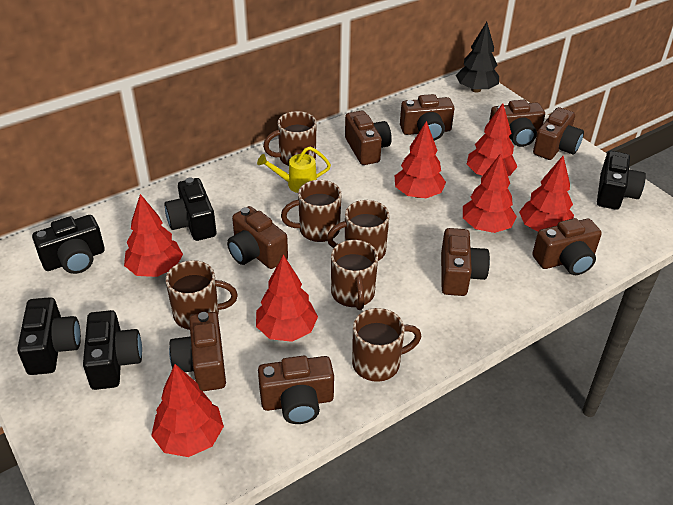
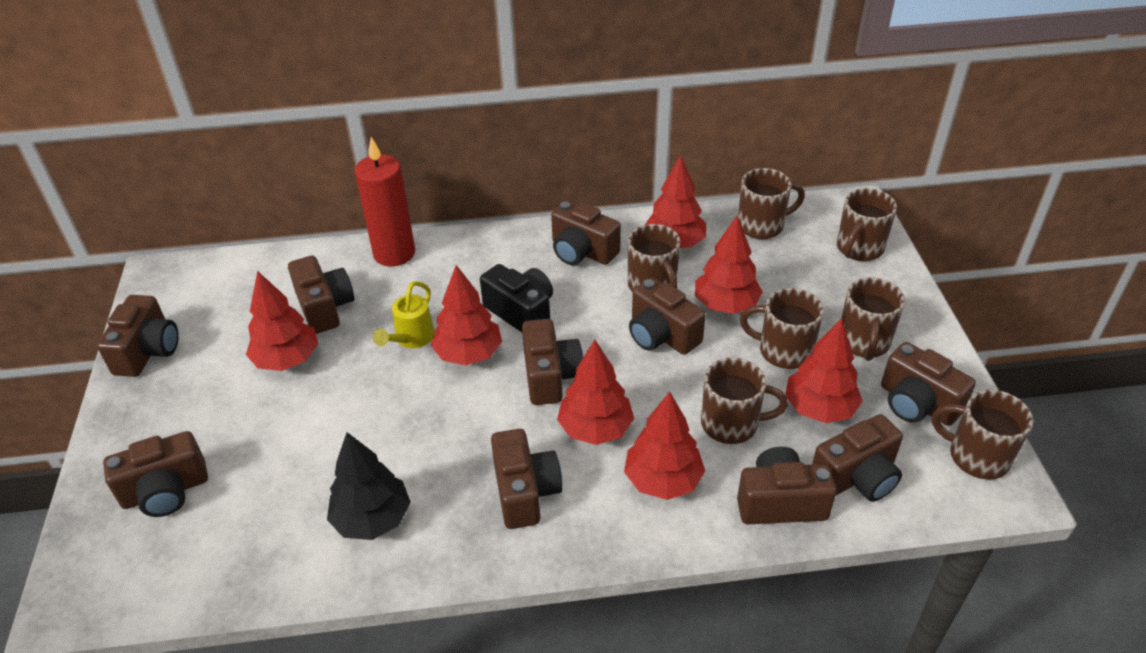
black camera: [17,297,81,375] [32,215,105,274] [83,310,142,390] [164,178,216,241] [597,151,646,210] = 5 -> [480,264,553,332] = 1
brown camera: [169,312,226,391] [227,206,288,269] [258,356,334,424] [345,111,392,165] [400,94,454,141] [441,228,490,296] [489,100,545,147] [532,218,602,275] [533,107,584,160] = 9 -> [97,295,179,377] [103,431,208,517] [288,255,354,334] [491,429,562,529] [522,319,583,405] [551,201,621,265] [629,278,706,355] [737,447,837,524] [812,414,903,502] [881,342,976,426] = 10
brown mug: [166,260,238,330] [263,111,316,166] [281,180,342,242] [327,200,390,261] [331,240,378,310] [352,308,422,382] = 6 -> [628,224,680,292] [701,358,788,444] [738,168,805,239] [740,288,824,369] [837,188,897,261] [842,277,905,361] [932,390,1033,480] = 7
red candle: none = 0 -> [355,137,415,267] = 1

